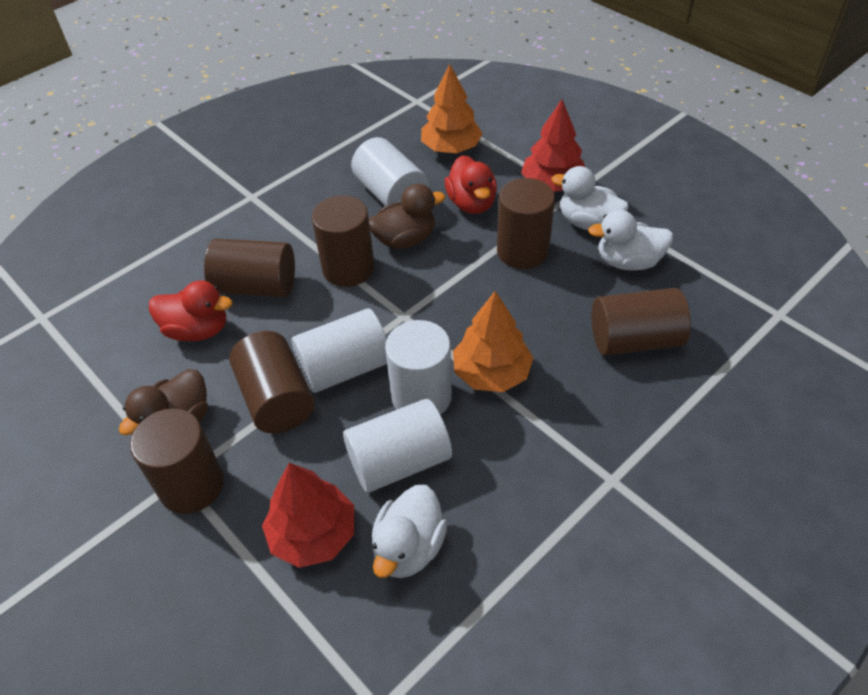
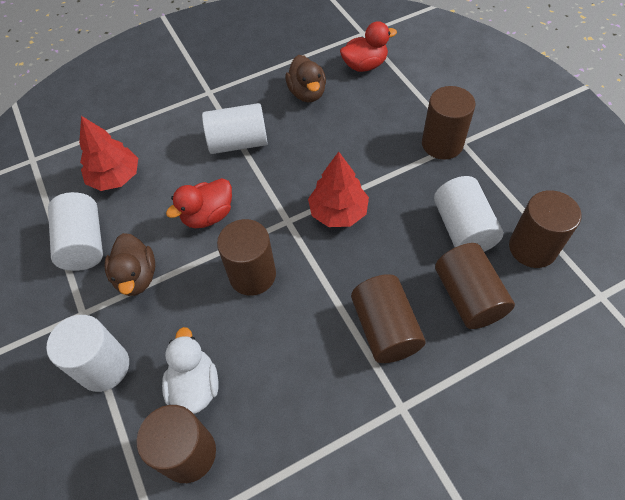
orange tree: [421,64,483,153] [453,291,533,392] = 2 -> none = 0
white duck: [372,485,448,578] [551,166,629,230] [588,210,673,271] = 3 -> [162,327,218,414] = 1

